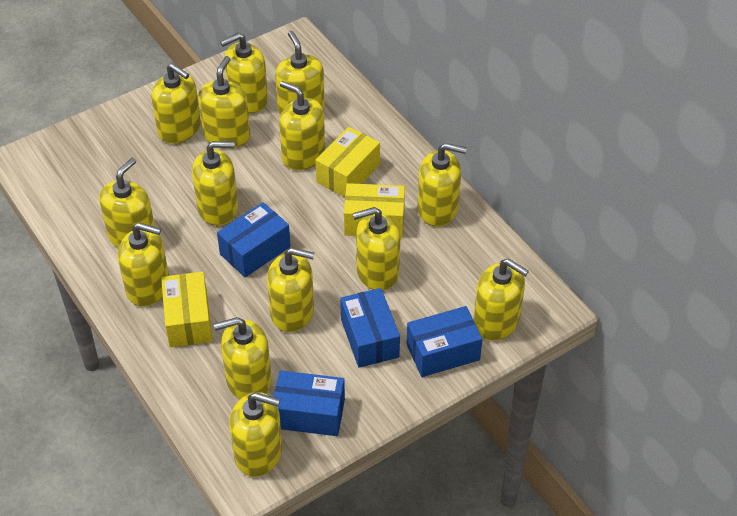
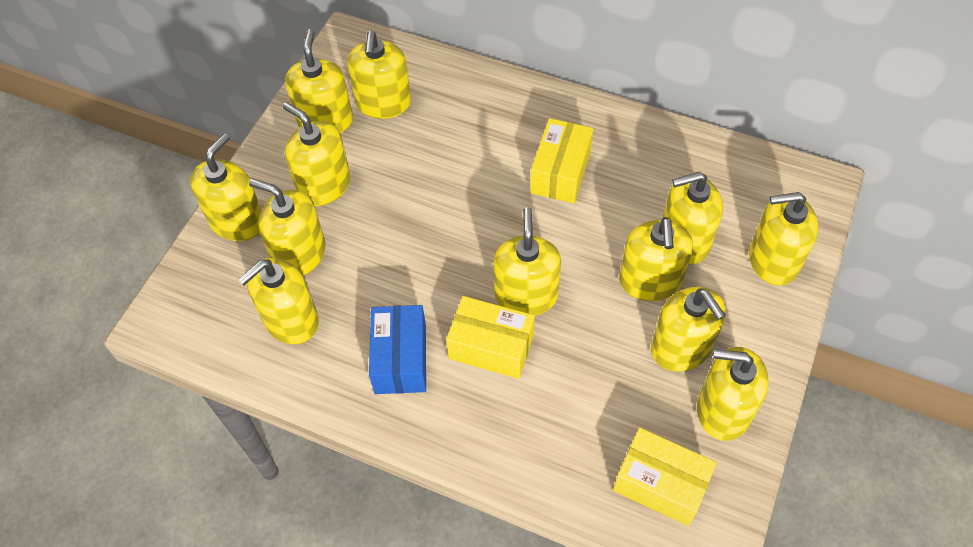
blue box: [217,202,291,277] [274,370,345,436] [340,288,400,368] [406,306,482,377] = 4 -> [369,305,426,394] = 1
yellow soap dispenser: [99,158,155,248] [118,222,169,307] [151,63,201,144] [192,141,238,226] [198,56,251,148] [214,317,272,399] [220,33,268,113] [229,392,282,477] [267,248,314,332] [275,31,325,115] [279,81,325,170] [353,207,400,291] [418,143,467,226] [473,258,529,341] = 14 -> [190,134,262,241] [238,258,319,344] [249,179,326,276] [283,102,351,206] [285,29,353,133] [348,31,411,119] [493,207,561,316] [619,217,693,301] [651,287,726,372] [663,172,723,265] [697,347,769,441] [749,192,819,286] = 12

